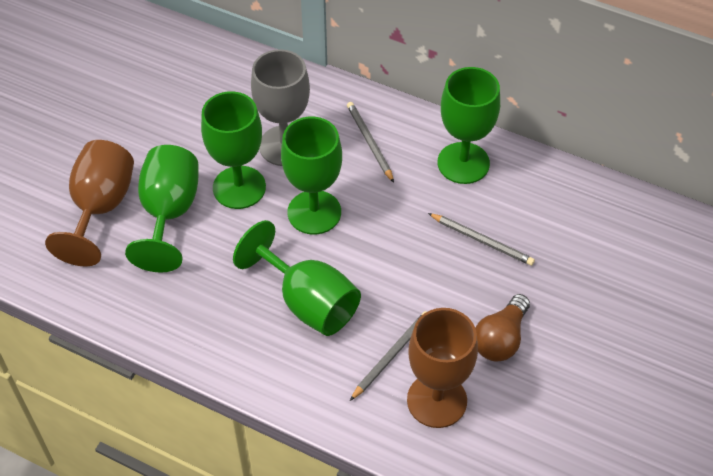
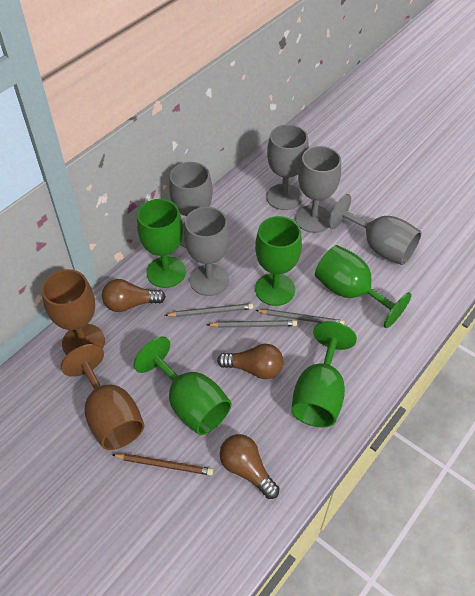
brown light bulb: [475,294,530,361] = 1 -> [102,279,166,312] [217,344,283,379] [220,434,280,499] = 3
brown pencil: none = 0 -> [112,454,213,475] = 1
grey goblet: [251,49,310,166] = 1 -> [169,162,213,248] [184,207,230,296] [266,124,309,210] [295,146,341,233] [329,194,422,265] = 5

